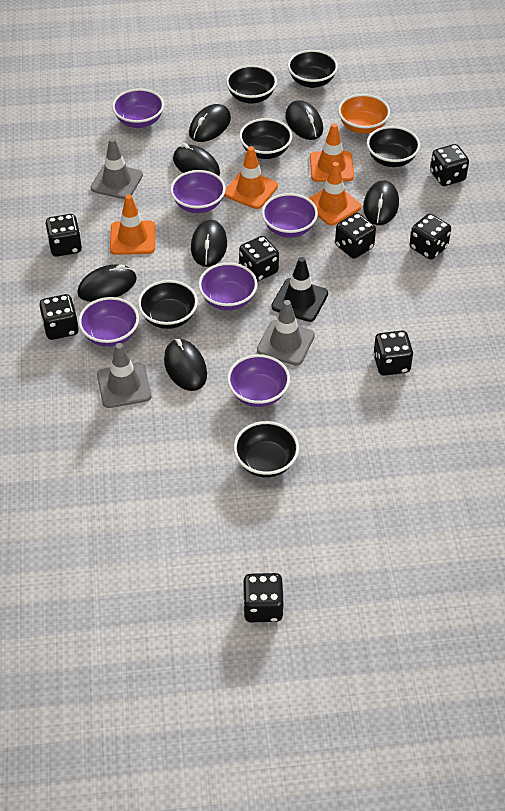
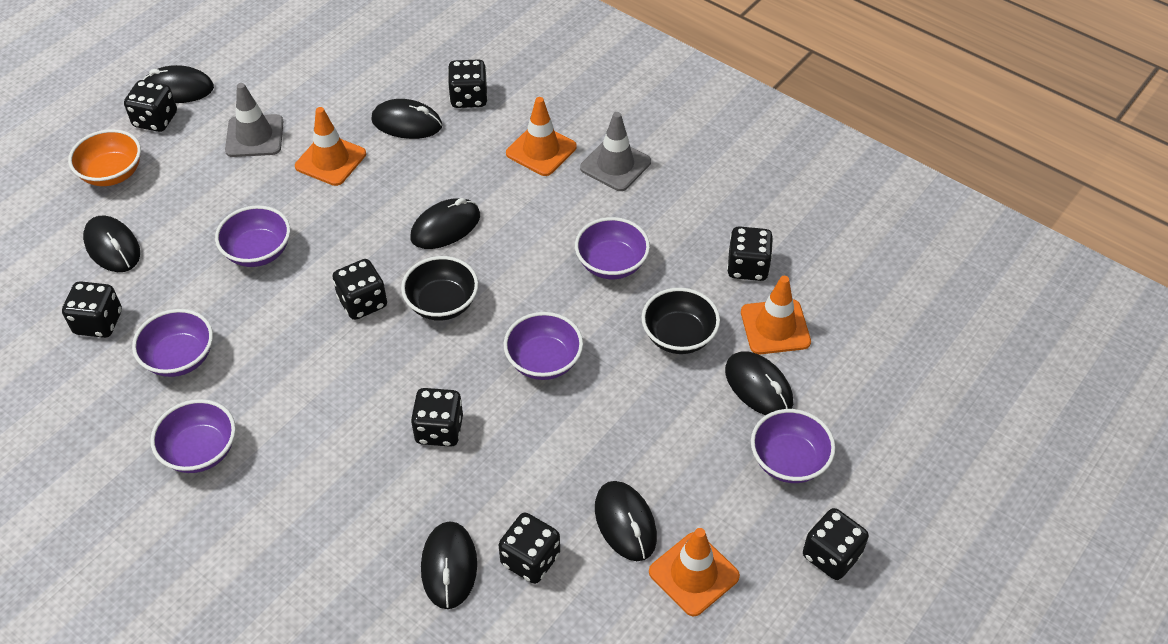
black bowl: [138,280,198,329] [226,65,277,104] [234,421,299,477] [239,118,292,159] [288,50,338,88] [367,126,420,167] = 6 -> [401,256,478,321] [641,288,720,354] = 2
black traffic cone: [272,257,328,322] = 1 -> none = 0
grey traffic cone: [90,138,143,199] [97,343,152,408] [257,300,315,366] = 3 -> [225,83,284,157] [580,112,651,191] = 2

